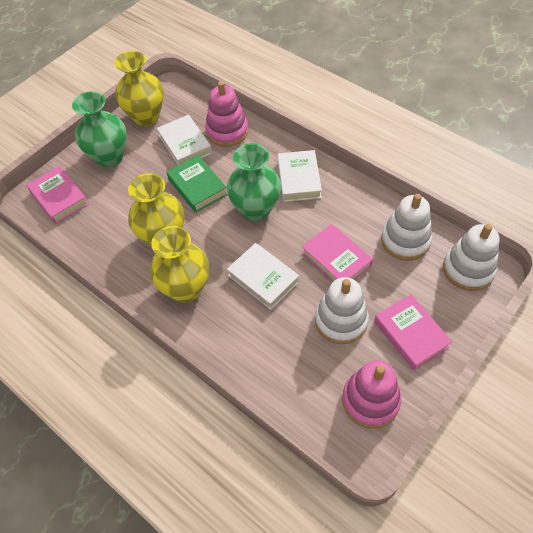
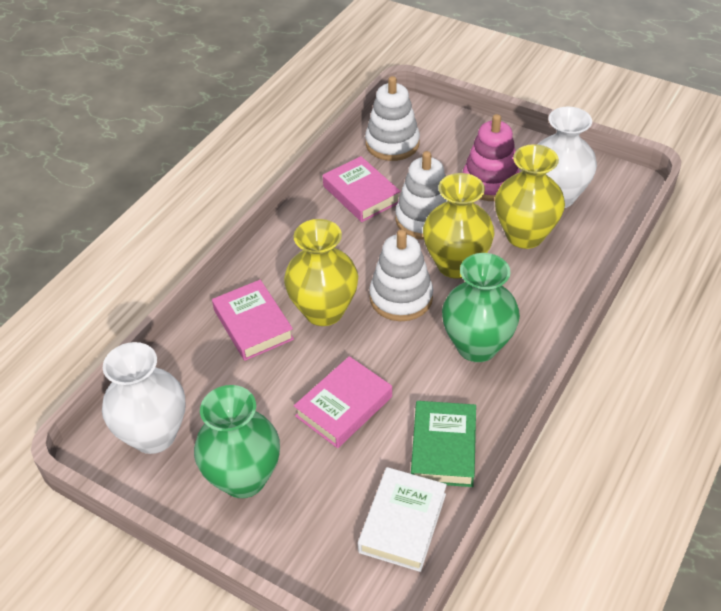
pink stacking toy: [205,81,248,147] [342,360,401,429] = 2 -> [463,114,520,201] = 1
white book: [157,115,212,165] [227,243,299,310] [278,150,322,202] = 3 -> [358,467,447,572] = 1
white vase: none = 0 -> [102,342,185,454] [537,107,597,208] = 2

